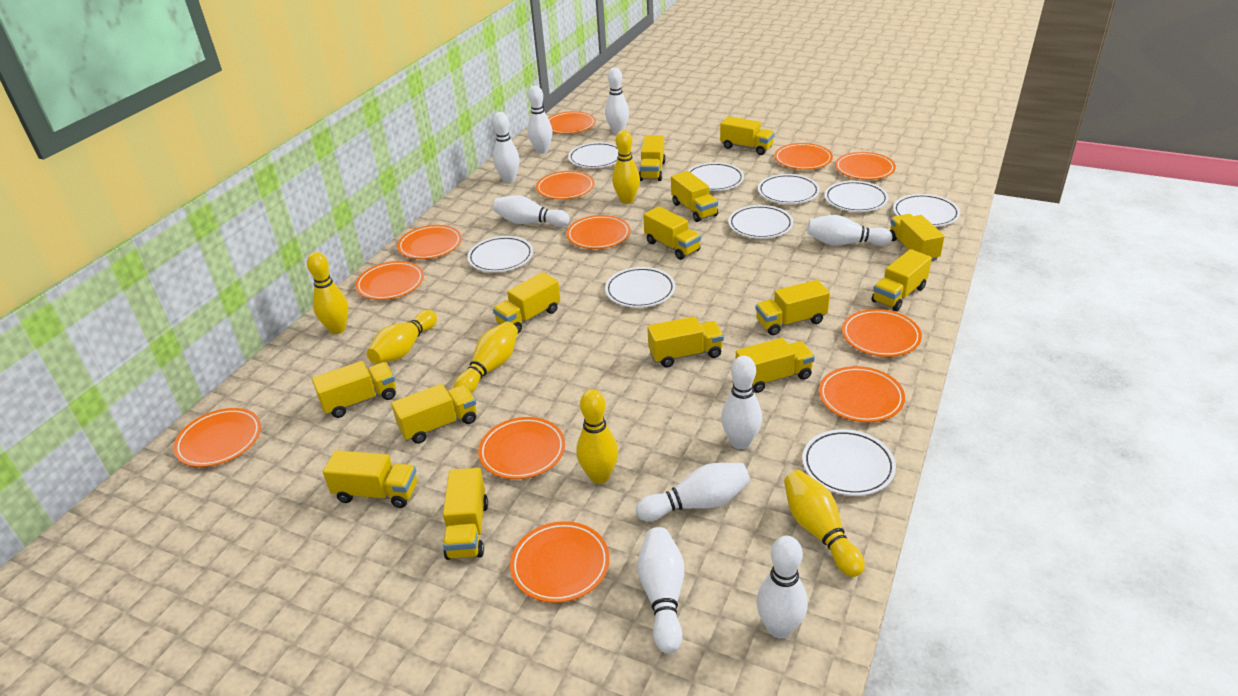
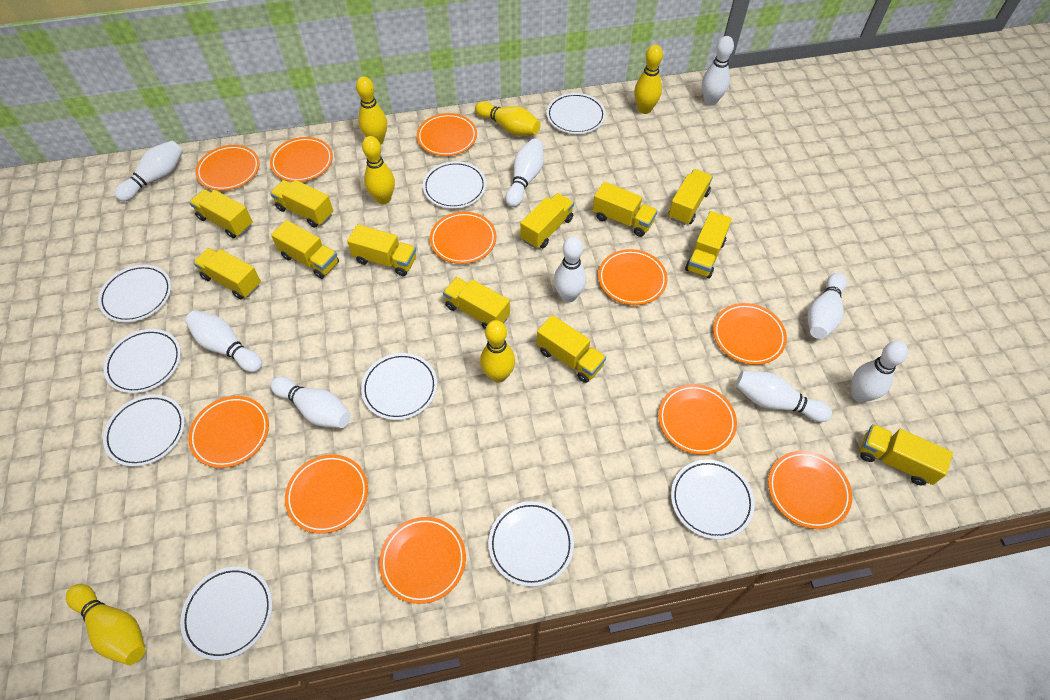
orange plate: [173,408,261,467] [355,261,424,300] [397,225,462,259] [478,417,565,479] [510,521,610,603] [536,171,594,200] [548,111,596,134] [566,215,630,249] [774,143,833,170] [819,366,905,422] [835,152,896,180] [842,309,922,357] = 12 -> [188,396,269,468] [195,145,260,191] [270,137,333,182] [285,454,368,534] [379,517,466,604] [417,113,477,156] [430,212,496,264] [598,249,667,305] [658,384,737,455] [713,303,787,365] [768,451,852,529] = 11
yellow truck: [312,361,396,418] [323,450,417,508] [391,384,477,444] [443,468,488,560] [493,272,560,334] [639,135,666,181] [643,206,701,260] [647,316,724,368] [671,171,718,222] [720,116,775,155] [736,338,815,393] [755,280,830,336] [872,249,932,311] [890,214,945,261] = 14 -> [189,189,253,238] [193,248,261,299] [270,180,333,227] [271,220,339,279] [347,224,416,276] [443,277,510,329] [520,193,574,249] [537,315,606,383] [593,182,657,237] [668,169,713,225] [685,211,732,279] [860,424,953,485] = 12

